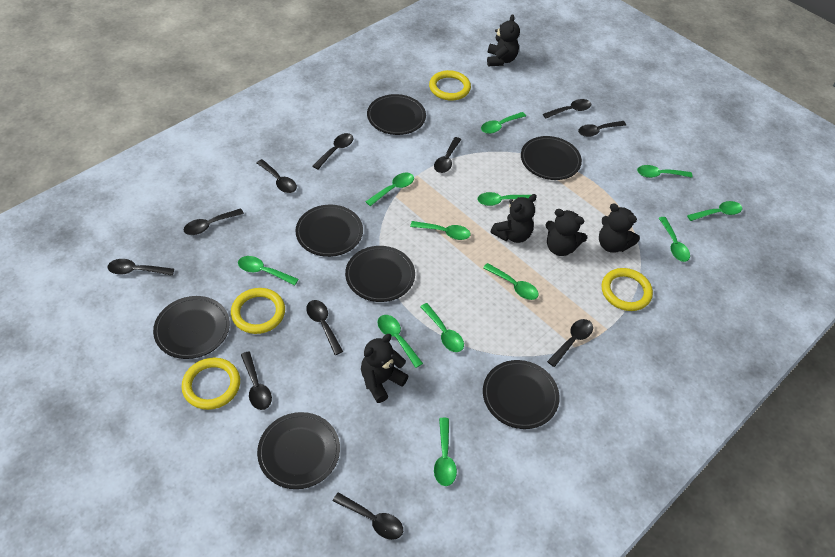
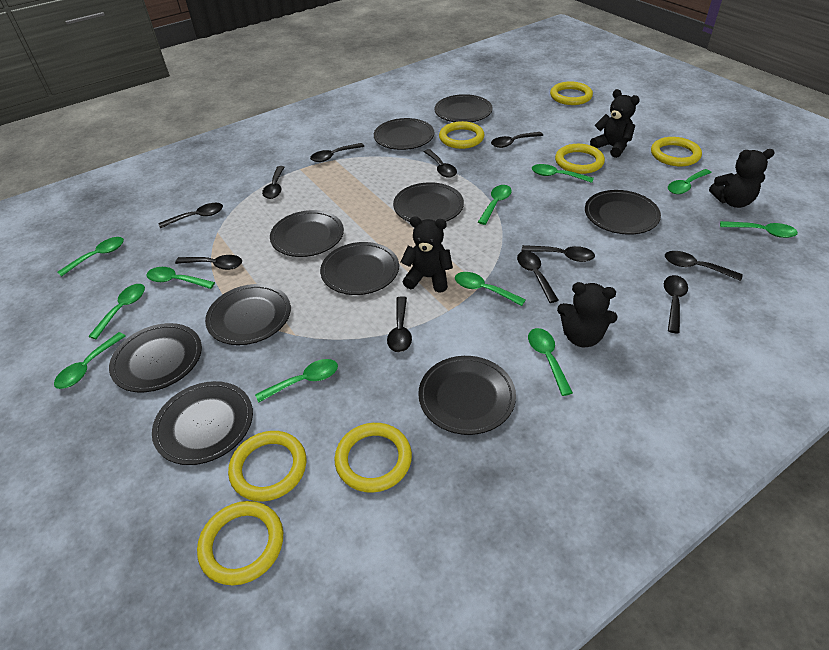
black plate: [153,296,230,359] [257,412,340,489] [295,205,363,257] [345,246,415,302] [367,94,426,135] [483,360,560,429] [521,136,582,180] = 7 -> [109,323,202,392] [152,381,253,465] [205,284,291,345] [270,210,344,257] [320,242,399,295] [374,118,434,150] [393,182,464,222] [418,356,516,435] [435,94,493,122] [585,190,661,235] = 10
black teddy bear: [361,334,408,403] [487,14,520,66] [491,194,537,243] [545,209,587,256] [599,203,640,253] = 5 -> [401,216,453,293] [557,282,618,348] [590,89,640,158] [709,149,775,208] = 4
green spoon: [238,256,298,286] [366,173,414,206] [378,315,423,368] [410,221,470,240] [420,303,464,352] [434,418,457,486] [478,192,531,206] [481,112,526,134] [483,263,539,300] [637,165,693,178] [659,217,690,262] [687,201,742,221] = 12 -> [54,332,126,389] [58,237,124,277] [88,284,145,339] [147,267,215,289] [255,359,338,403] [455,272,526,306] [478,185,512,225] [528,328,573,396] [532,164,594,183] [668,169,712,194] [720,221,798,238] = 11
yellow ring: [182,358,240,410] [231,288,285,334] [429,70,471,101] [601,268,653,311] = 4 -> [197,501,283,585] [228,431,306,502] [335,423,412,493] [439,121,484,149] [550,81,593,105] [555,144,605,174] [651,137,702,166] = 7

